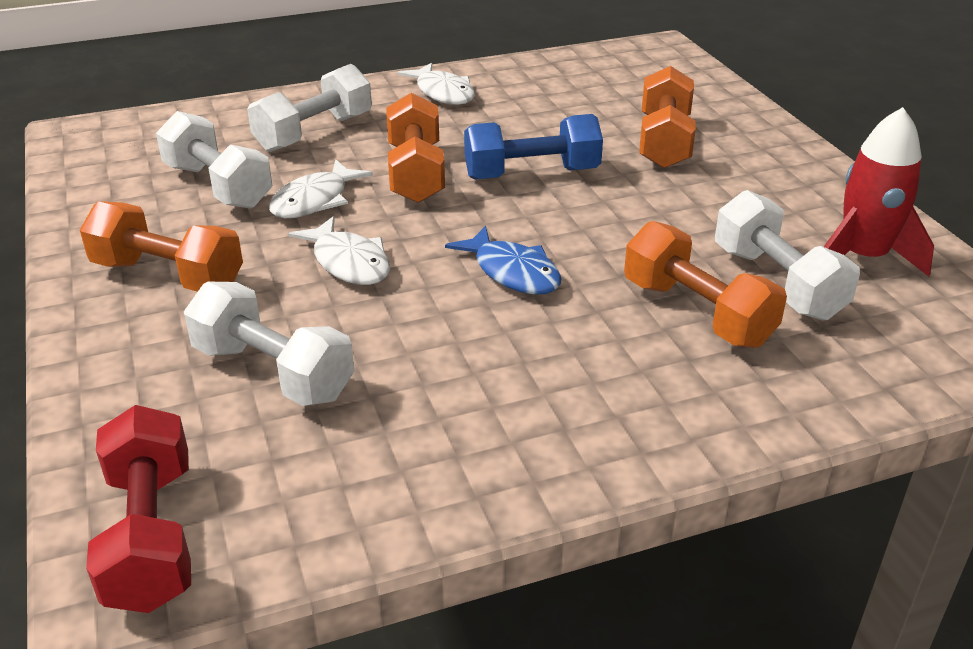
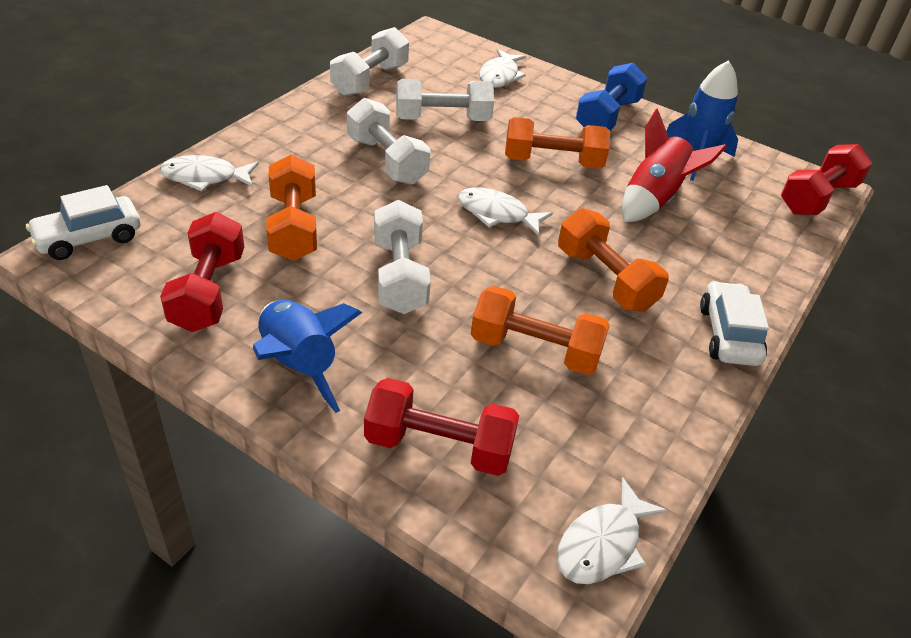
blue fish: [445,226,562,294] = 1 -> none = 0
blue rocket: none = 0 -> [253,300,362,413] [666,60,738,181] = 2
red dumbbell: [86,405,191,613] = 1 -> [160,212,244,332] [364,378,519,476] [781,144,872,215] = 3
white car: none = 0 -> [26,185,141,260] [700,281,769,366] = 2
white fish: [269,159,373,218] [288,216,390,285] [397,63,475,105] = 3 -> [160,155,259,192] [458,188,553,237] [479,49,526,88] [557,477,668,584] = 4

